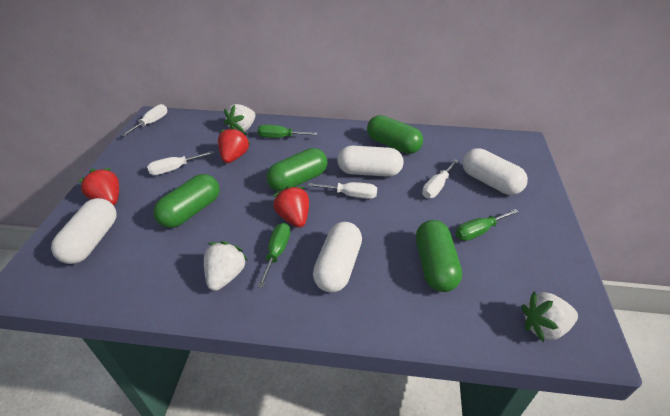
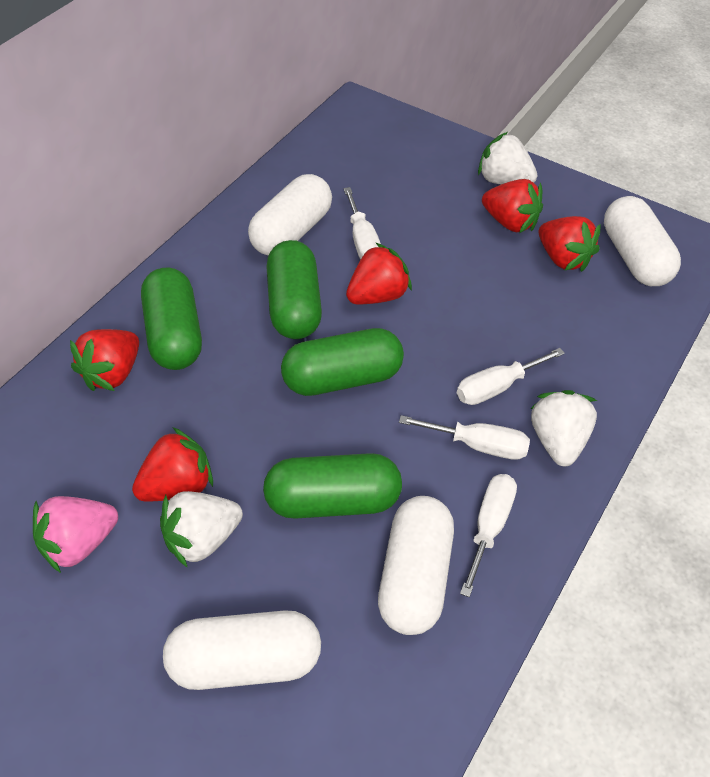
green screwdriver: [257,223,290,288] [258,125,317,138] [456,209,519,241] = 3 -> none = 0
pink strawberry: none = 0 -> [33,496,118,573] = 1
red strawberry: [78,168,119,205] [218,126,251,163] [273,186,309,228] = 3 -> [70,329,139,391] [132,427,213,501] [346,243,412,304] [482,179,543,233] [539,216,600,272] = 5

